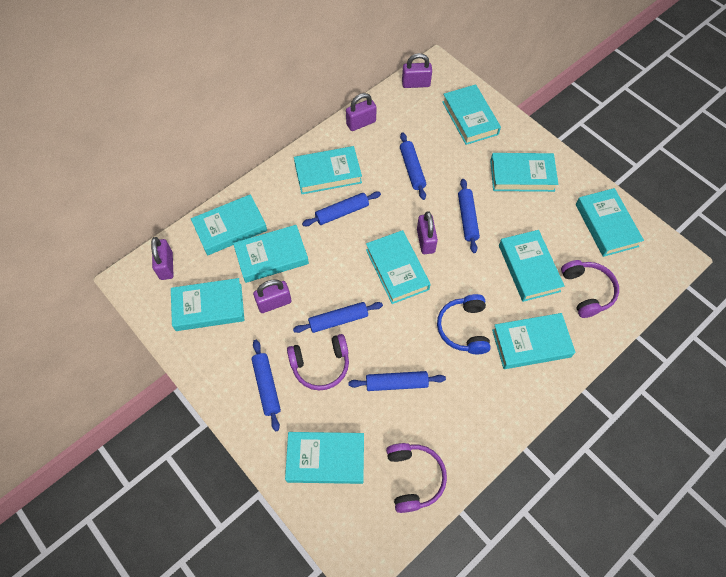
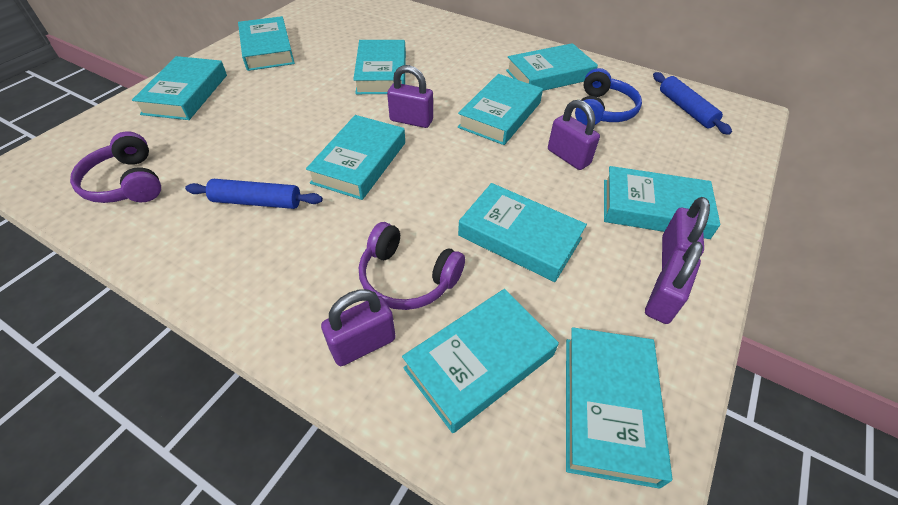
blue rolling pin: [251,340,281,431] [293,302,383,333] [302,191,381,226] [348,371,446,391] [400,132,426,200] [458,179,480,253] = 6 -> [185,179,323,209] [653,72,732,135] = 2
purple headphones: [287,334,349,391] [386,443,447,513] [561,260,619,318] = 3 -> [70,131,161,203] [359,222,465,310] = 2
turquoise book: [171,278,245,331] [191,194,267,256] [233,225,309,283] [285,432,364,484] [294,146,362,194] [366,230,431,304] [442,84,501,145] [490,153,558,192] [492,313,575,369] [499,230,565,302] [576,188,644,257] = 11 -> [132,56,227,120] [238,16,295,71] [306,115,405,200] [353,40,406,94] [402,289,559,433] [458,74,543,145] [458,183,587,282] [506,43,598,91] [566,327,672,489] [604,166,721,239] = 10

